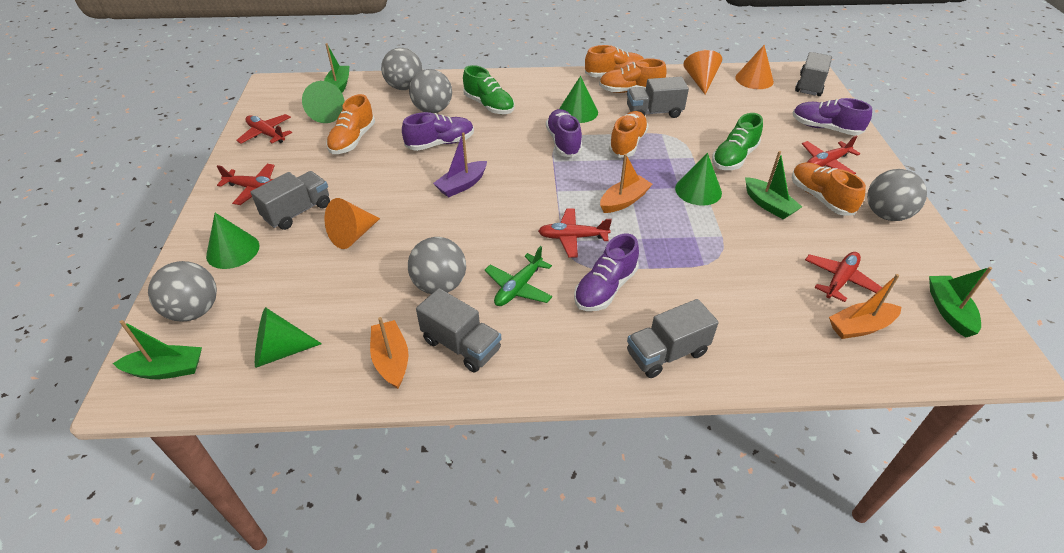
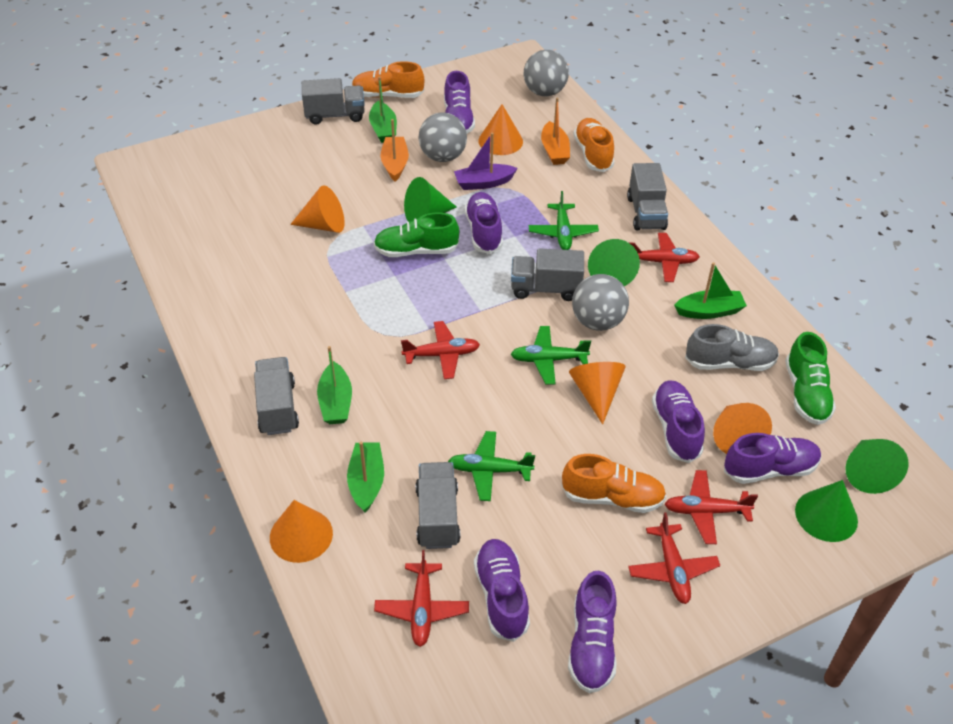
green cone: [206,213,259,269] [255,307,322,368] [302,81,345,123] [559,76,598,123] [675,153,722,206] = 5 -> [404,177,457,222] [588,239,640,286] [795,480,858,542] [845,439,909,494] = 4
green plane: [485,246,552,306] = 1 -> [448,431,535,501] [511,326,591,385] [529,191,599,250] = 3
grey ball: [148,261,217,321] [381,48,423,90] [408,237,466,294] [409,69,452,113] [867,169,927,221] = 5 -> [418,112,467,162] [524,50,569,96] [572,274,629,331] = 3
grey shoe: none = 0 -> [685,324,779,371] = 1
orange boat: [370,317,408,389] [600,154,652,213] [829,274,901,339] = 3 -> [381,119,409,182] [541,98,570,165] = 2
orange cone: [325,198,380,249] [684,50,722,94] [735,45,774,89] = 3 -> [270,500,333,563] [290,185,345,233] [478,104,523,155] [569,362,626,424] [713,403,772,454] = 5
orange shoe: [326,94,375,154] [585,45,644,77] [599,58,667,93] [609,111,649,158] [792,162,866,216] = 5 -> [352,61,424,98] [561,454,666,513] [573,118,614,172] = 3
purple shoe: [402,112,474,151] [546,109,582,158] [574,234,639,311] [793,98,872,136] = 4 -> [444,71,475,133] [465,192,503,254] [474,539,530,642] [568,570,617,693] [652,380,705,463] [724,433,821,484] = 6

